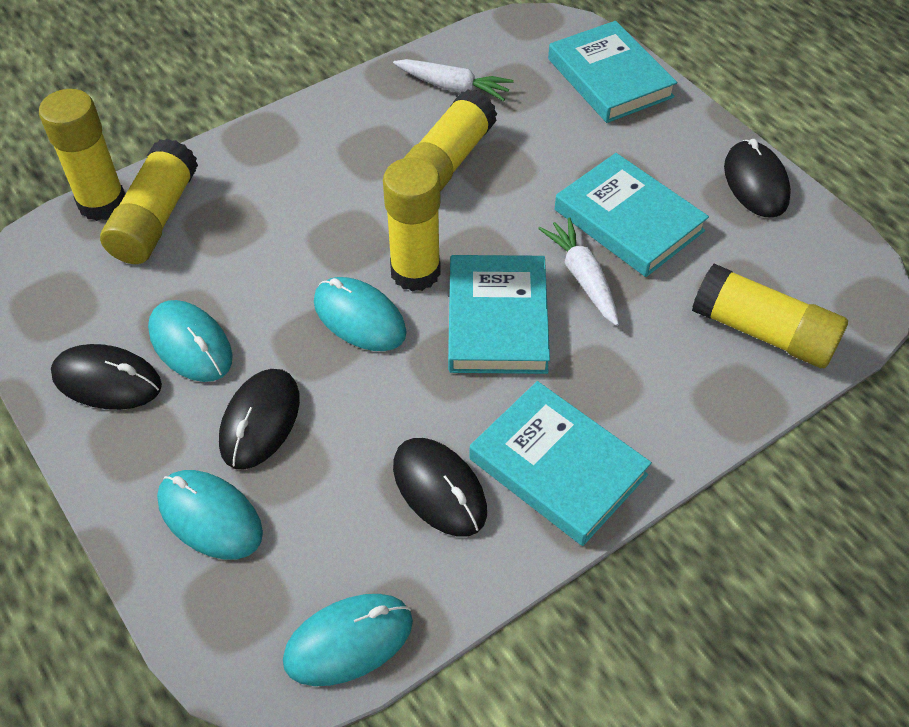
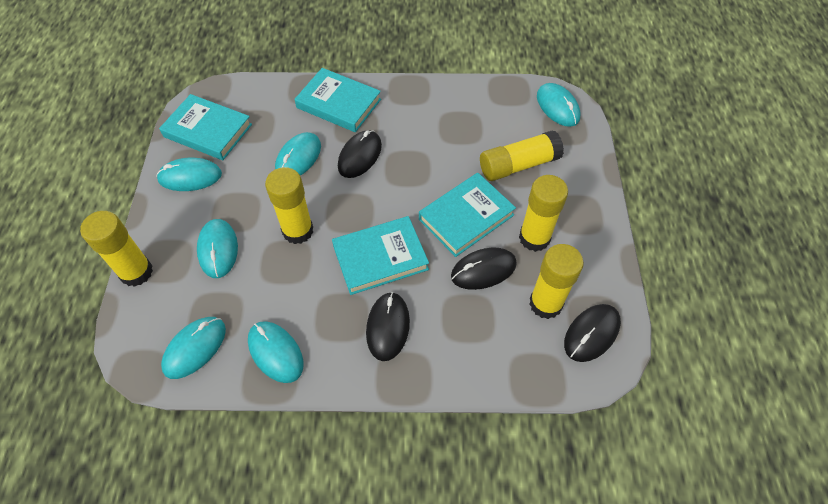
turquoise mouse: [148,300,233,382] [157,470,263,559] [283,594,413,686] [314,277,406,351] = 4 -> [156,158,222,191] [161,317,226,379] [197,219,238,278] [248,321,304,383] [275,132,321,176] [537,83,581,127] = 6
white carrot: [393,59,514,101] [538,217,619,326] = 2 -> none = 0

